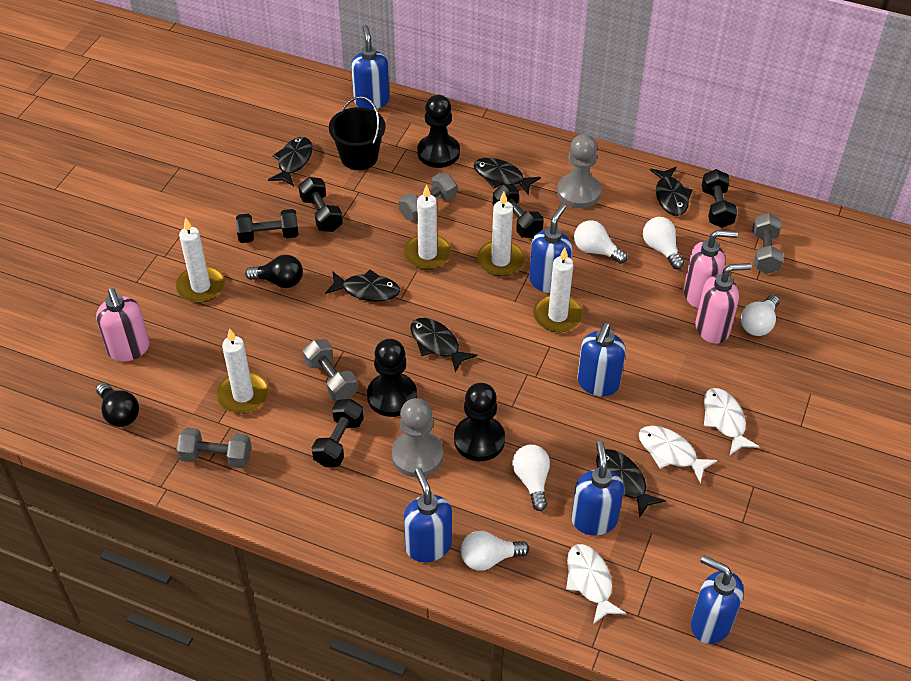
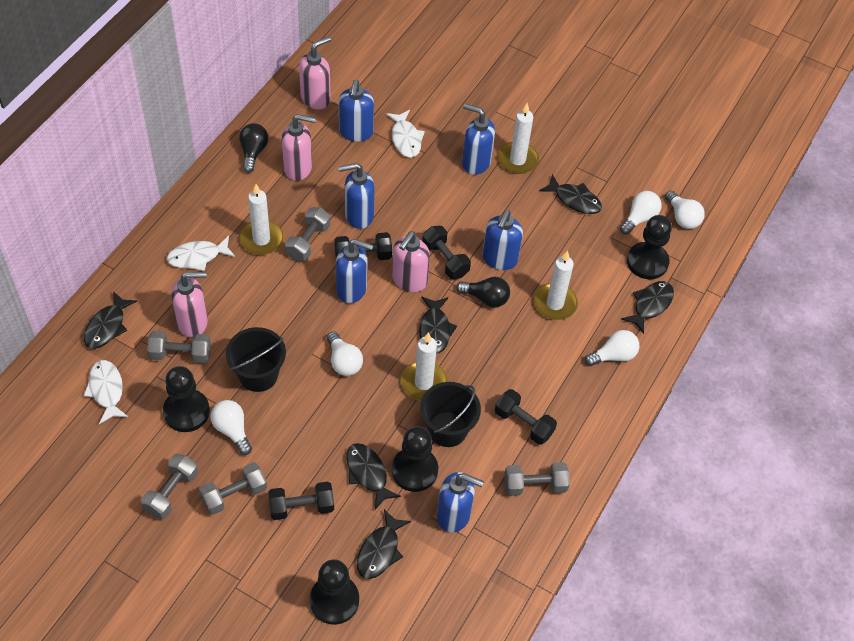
black bucket: [329,96,386,170] = 1 -> [226,327,286,392] [420,382,481,447] = 2
black dumbbell: [236,209,298,243] [299,177,343,232] [312,399,364,467] [493,184,544,238] [702,169,737,228] = 5 -> [268,482,334,520] [334,232,392,260] [422,226,471,279] [495,389,557,445] = 4
black pawn: [367,339,417,417] [417,95,460,168] [454,383,505,461] = 3 -> [163,366,210,432] [310,559,359,625] [392,426,438,492] [627,215,672,279] = 4
grey dumbbell: [177,428,251,468] [303,339,357,401] [399,173,457,221] [752,213,783,274] = 4 -> [141,454,198,519] [147,331,211,364] [199,462,267,515] [285,207,330,261] [504,462,570,496] = 5
grey pawn: [392,398,443,477] [557,134,601,208] = 2 -> none = 0
pink soap dispenser: [96,288,149,362] [683,230,738,308] [695,263,752,344] = 3 -> [171,272,208,337] [282,114,316,181] [299,36,331,109] [392,231,430,292] = 4
white candle: [176,217,225,303] [217,329,269,414] [404,184,452,270] [477,192,525,276] [533,248,583,333] = 5 -> [239,184,283,255] [401,333,447,401] [498,103,539,174] [533,250,578,320] = 4

